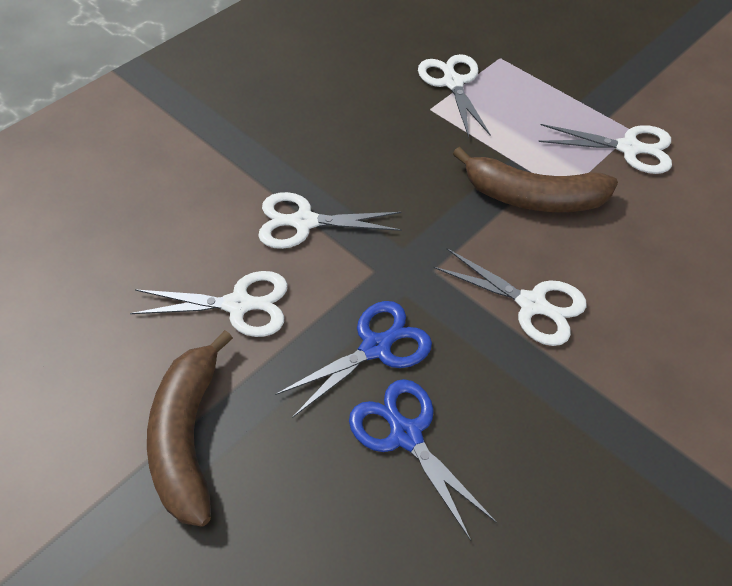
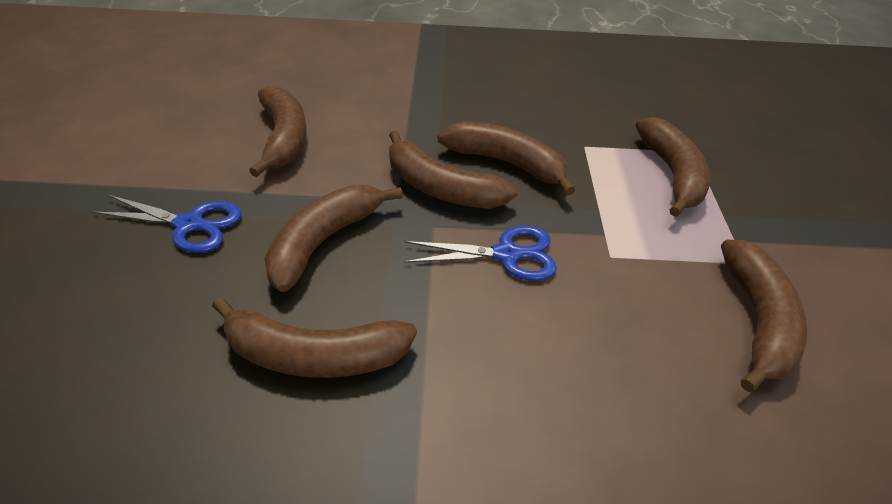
brown banana: [147,330,233,527] [453,147,618,212] = 2 -> [212,297,417,378] [249,85,307,177] [264,185,403,292] [389,130,518,209] [437,121,575,195] [636,117,710,217] [721,240,807,392] = 7
white scissors: [130,271,288,337] [258,192,402,249] [418,54,491,138] [433,248,587,346] [538,124,672,174] = 5 -> none = 0

